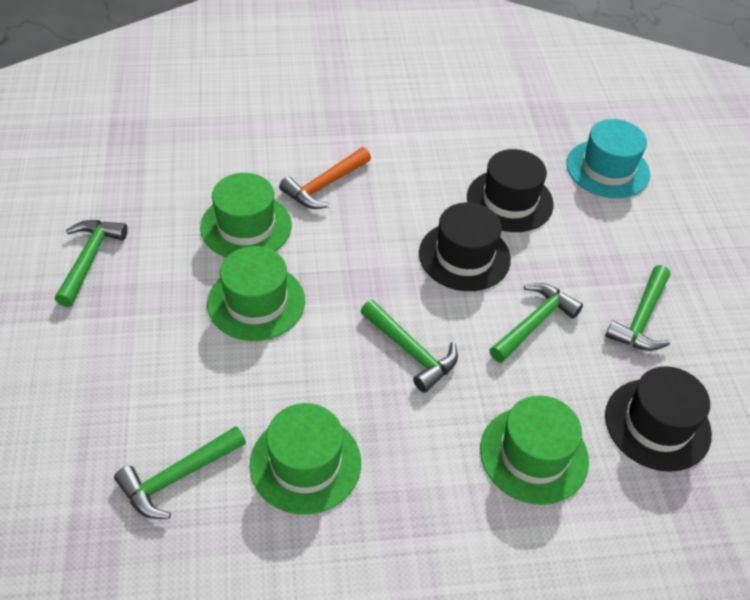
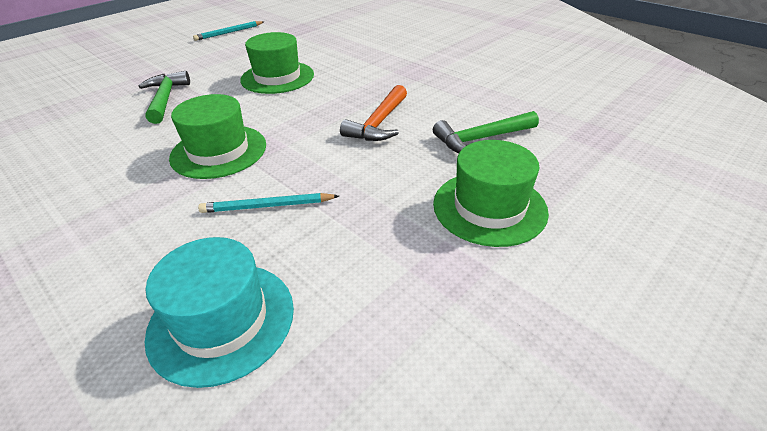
black hat: [419,203,511,291] [467,149,554,232] [605,366,712,472] = 3 -> none = 0
green hammer: [55,220,128,307] [114,426,246,519] [360,300,458,393] [489,283,583,363] [605,265,670,351] = 5 -> [139,71,190,124] [433,111,539,153] = 2
green hat: [200,173,292,257] [207,246,305,341] [250,403,361,515] [480,395,589,505] = 4 -> [169,94,266,179] [240,32,314,94] [433,140,549,247] = 3
turquoise pencil: none = 0 -> [193,21,265,41] [198,193,339,213] = 2

